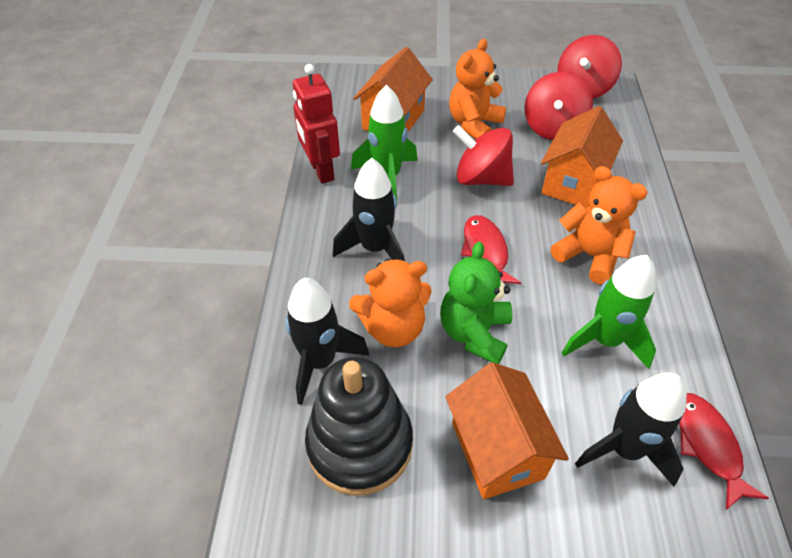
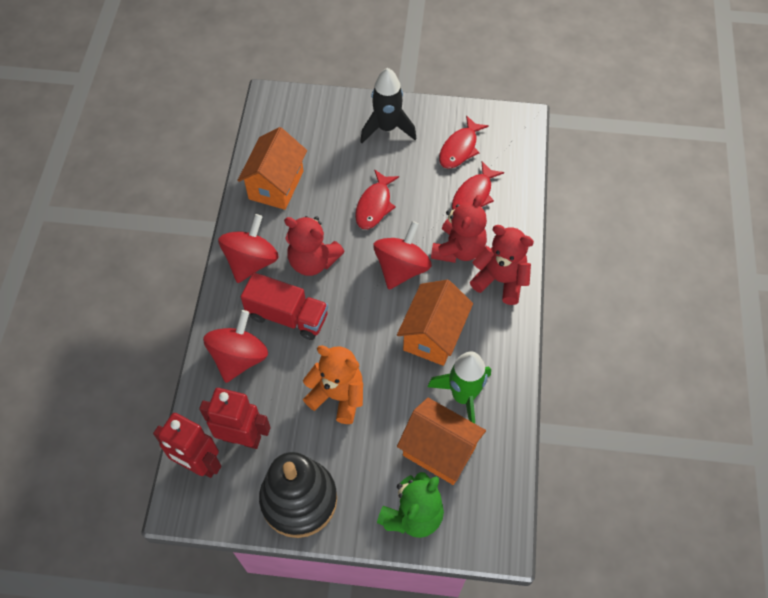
black rocket: [285,278,369,405] [333,158,405,261] [575,372,687,487] = 3 -> [360,68,416,143] = 1
green rocket: [351,85,418,202] [562,255,656,369] = 2 -> [428,351,491,424] = 1
orange teddy bear: [349,259,431,347] [449,39,506,139] [551,166,648,284] = 3 -> [303,345,363,424] = 1
red fish: [461,215,521,284] [679,393,769,510] = 2 -> [355,169,399,229] [439,115,489,169] [452,161,504,210] = 3
red robot: [293,64,340,184] = 1 -> [153,413,221,478] [199,388,271,449] = 2
red teddy bear: none = 0 -> [284,216,345,276] [431,195,487,263] [470,225,534,305] = 3
red truck: none = 0 -> [241,272,328,340] = 1

